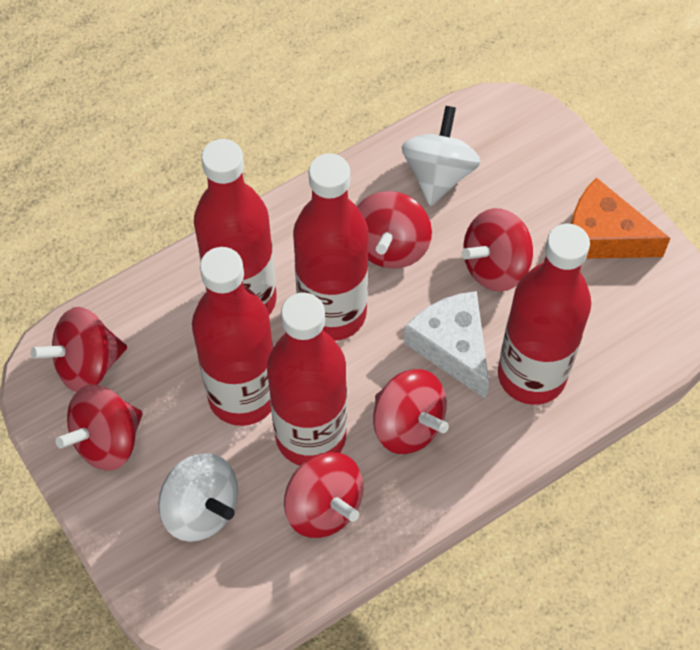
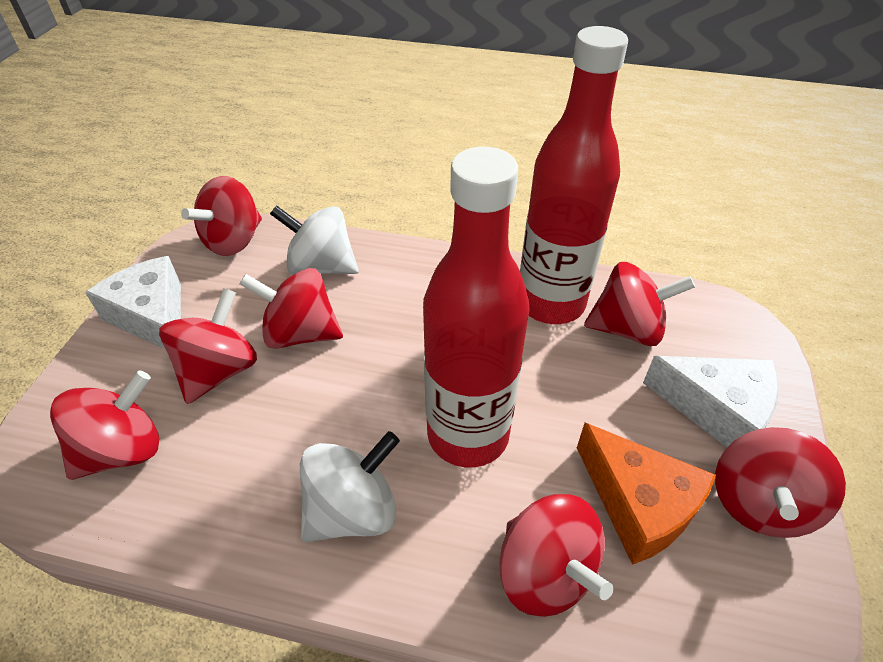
red bottle: [192,247,274,426] [194,139,276,315] [267,293,347,466] [293,153,369,341] [498,224,591,405] = 5 -> [423,147,530,468] [520,26,628,324] = 2
red spinning top: [31,307,127,392] [56,385,143,471] [284,452,364,538] [357,191,432,269] [373,369,449,454] [461,208,533,292] = 6 -> [50,371,160,480] [159,288,257,404] [181,176,262,256] [240,268,343,349] [499,494,613,617] [584,262,695,346] [715,427,846,538] = 7
white cheese: [404,291,489,399] = 1 -> [85,256,181,349] [643,356,779,448] = 2

